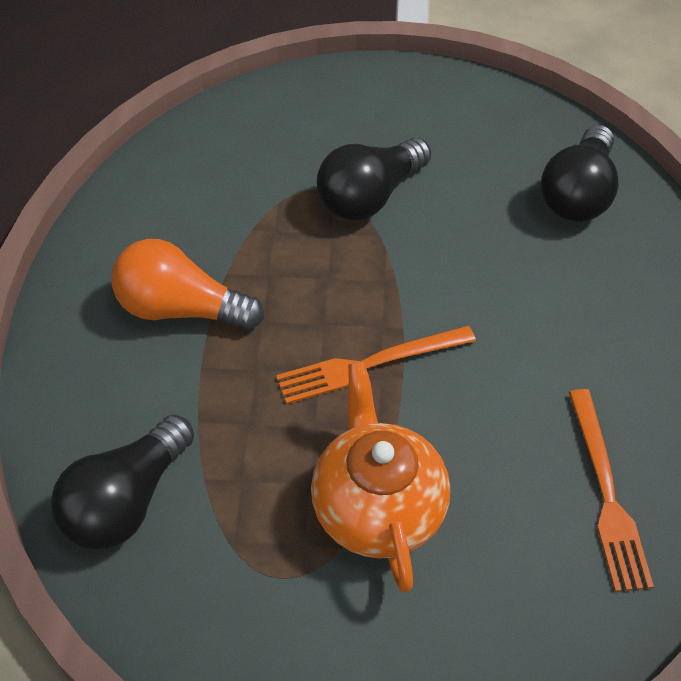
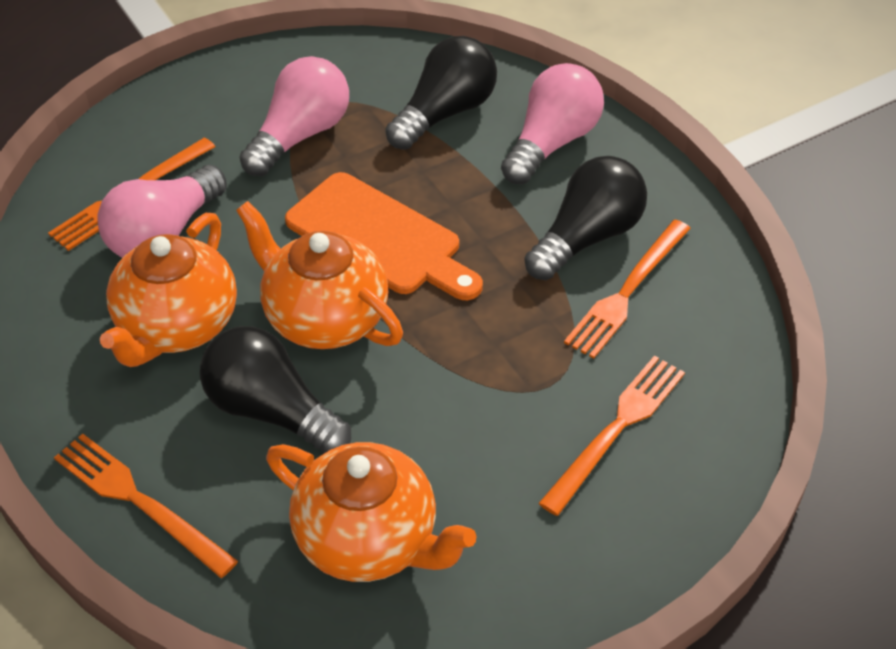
orange cutting board: none = 0 -> [285,172,483,300] = 1
orange fork: [276,326,476,404] [569,389,654,592] = 2 -> [48,138,215,251] [54,434,238,578] [539,355,685,516] [564,220,691,359] = 4
orange light bulb: [111,239,264,330] = 1 -> none = 0
orange teapot: [311,362,450,592] = 1 -> [100,213,237,367] [236,201,403,349] [266,442,476,582] = 3
pink light bulb: none = 0 -> [97,165,227,258] [239,56,349,176] [501,63,604,184] = 3

